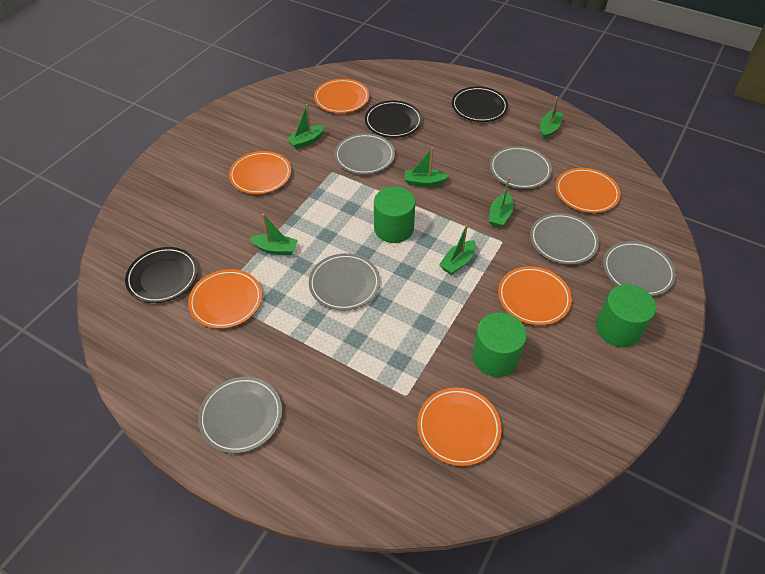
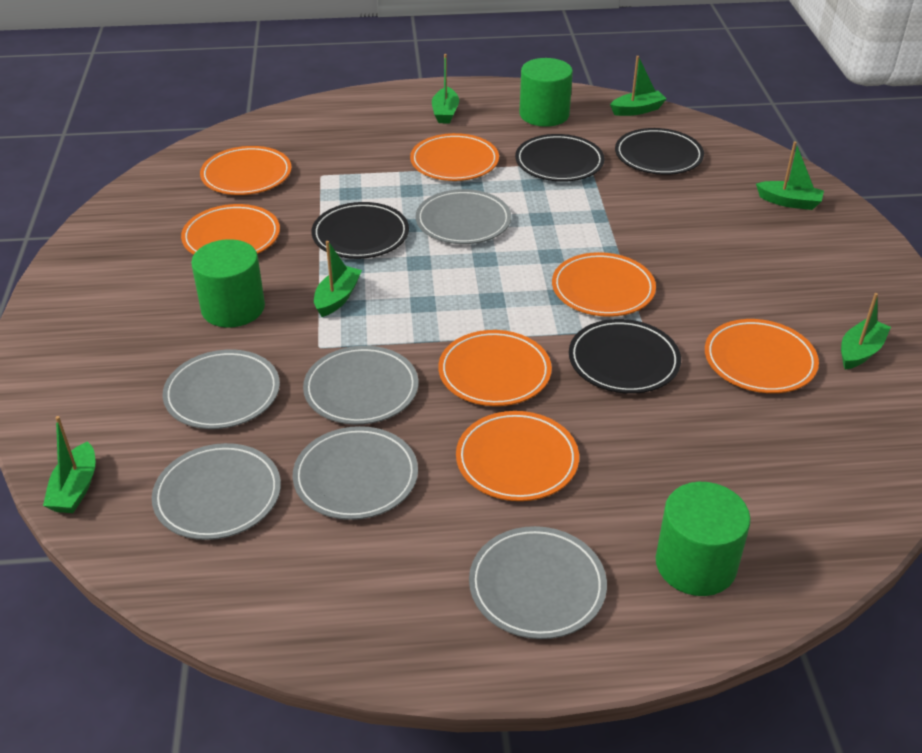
black plate: [125,247,198,303] [365,101,422,138] [452,87,508,122] = 3 -> [312,202,409,259] [515,134,605,182] [569,319,681,394] [615,128,704,175] = 4
orange plate: [188,269,262,329] [229,151,291,194] [314,79,369,113] [417,388,502,466] [498,266,572,325] [555,168,621,213] = 6 -> [181,204,280,255] [200,146,292,195] [410,133,499,181] [438,330,552,406] [456,411,579,501] [552,252,656,317] [705,319,819,393] = 7

